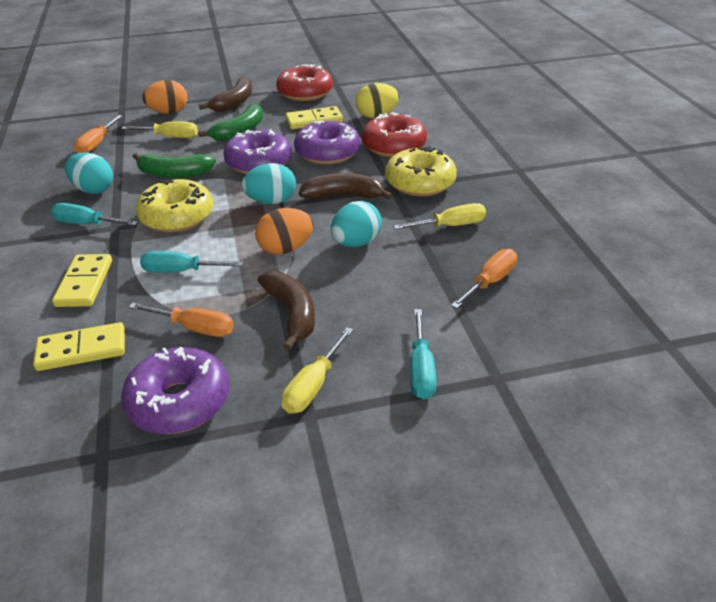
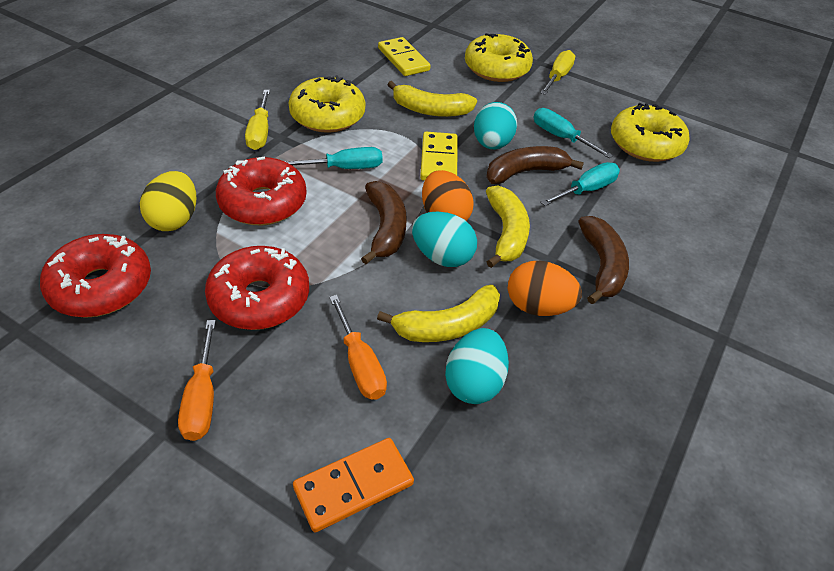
green banana: [133,153,216,178] [198,104,263,141] = 2 -> none = 0
orange domino: none = 0 -> [293,438,414,532] = 1
orange screwdriver: [74,115,123,153] [129,303,234,337] [451,249,517,309] = 3 -> [178,320,216,441] [329,295,387,399] = 2
purple donut: [121,347,229,434] [224,129,292,174] [294,121,360,165] = 3 -> none = 0
red donut: [276,64,333,101] [361,112,427,157] = 2 -> [40,234,151,318] [205,246,309,330] [216,156,307,226] = 3
yellow banana: none = 0 -> [377,285,500,342] [387,81,477,117] [486,186,530,268] = 3
yellow domino: [33,322,125,371] [52,254,112,307] [286,106,343,129] = 3 -> [378,37,431,76] [420,132,458,181] = 2
yellow donut: [135,179,213,232] [385,146,457,197] = 2 -> [289,75,365,133] [465,33,533,82] [611,103,690,162] = 3
yellow screwdriver: [121,121,198,138] [281,327,353,413] [394,203,486,230] = 3 -> [245,90,270,150] [540,50,575,95] = 2

